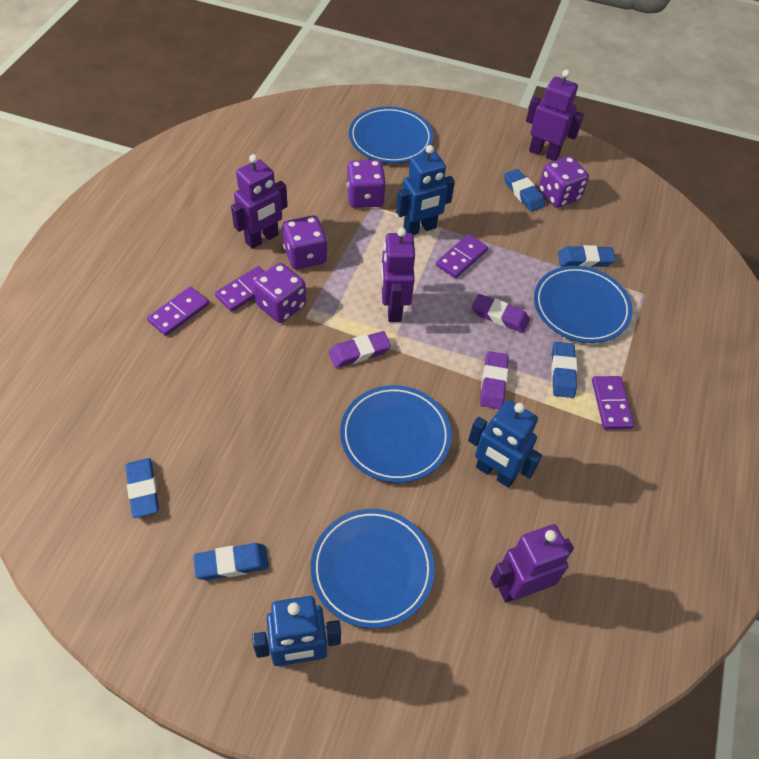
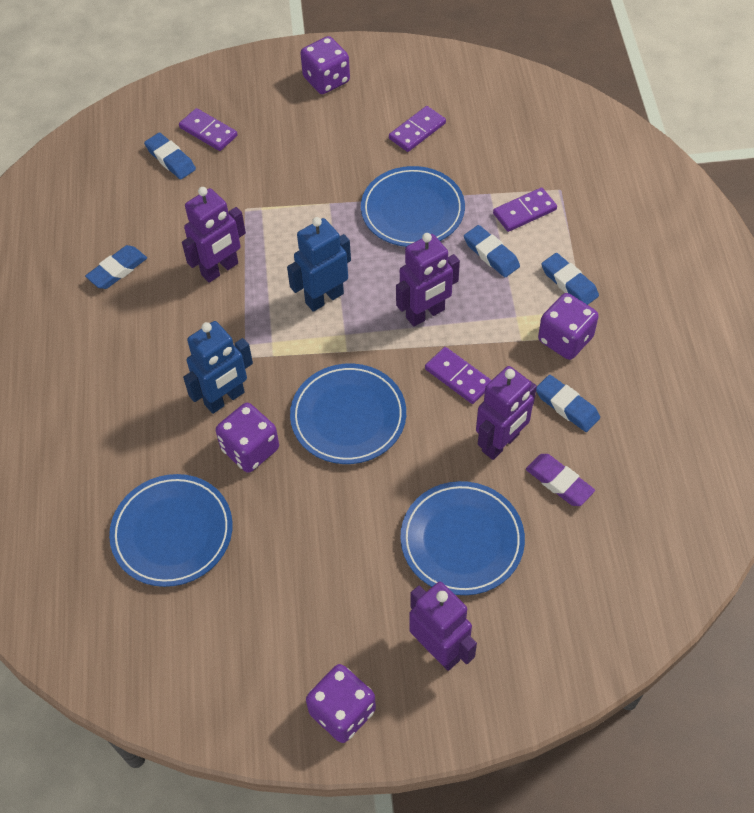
blue robot: [252,596,341,666] [396,145,455,235] [468,400,542,488] = 3 -> [183,321,253,414] [287,217,351,312] = 2
purple eraser: [329,331,391,368] [472,294,530,333] [480,351,509,409] = 3 -> [526,454,595,506] = 1

